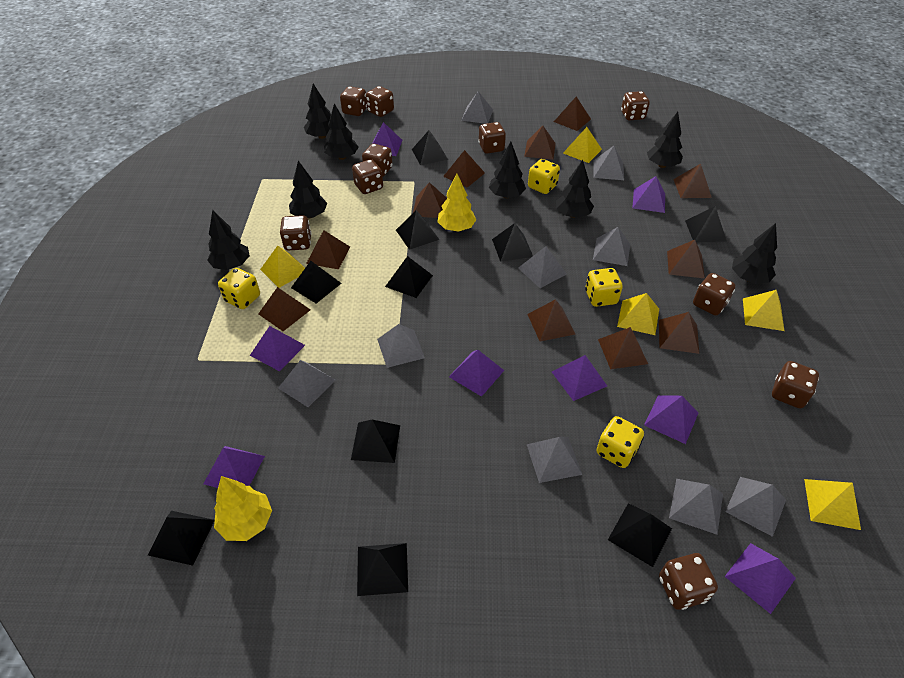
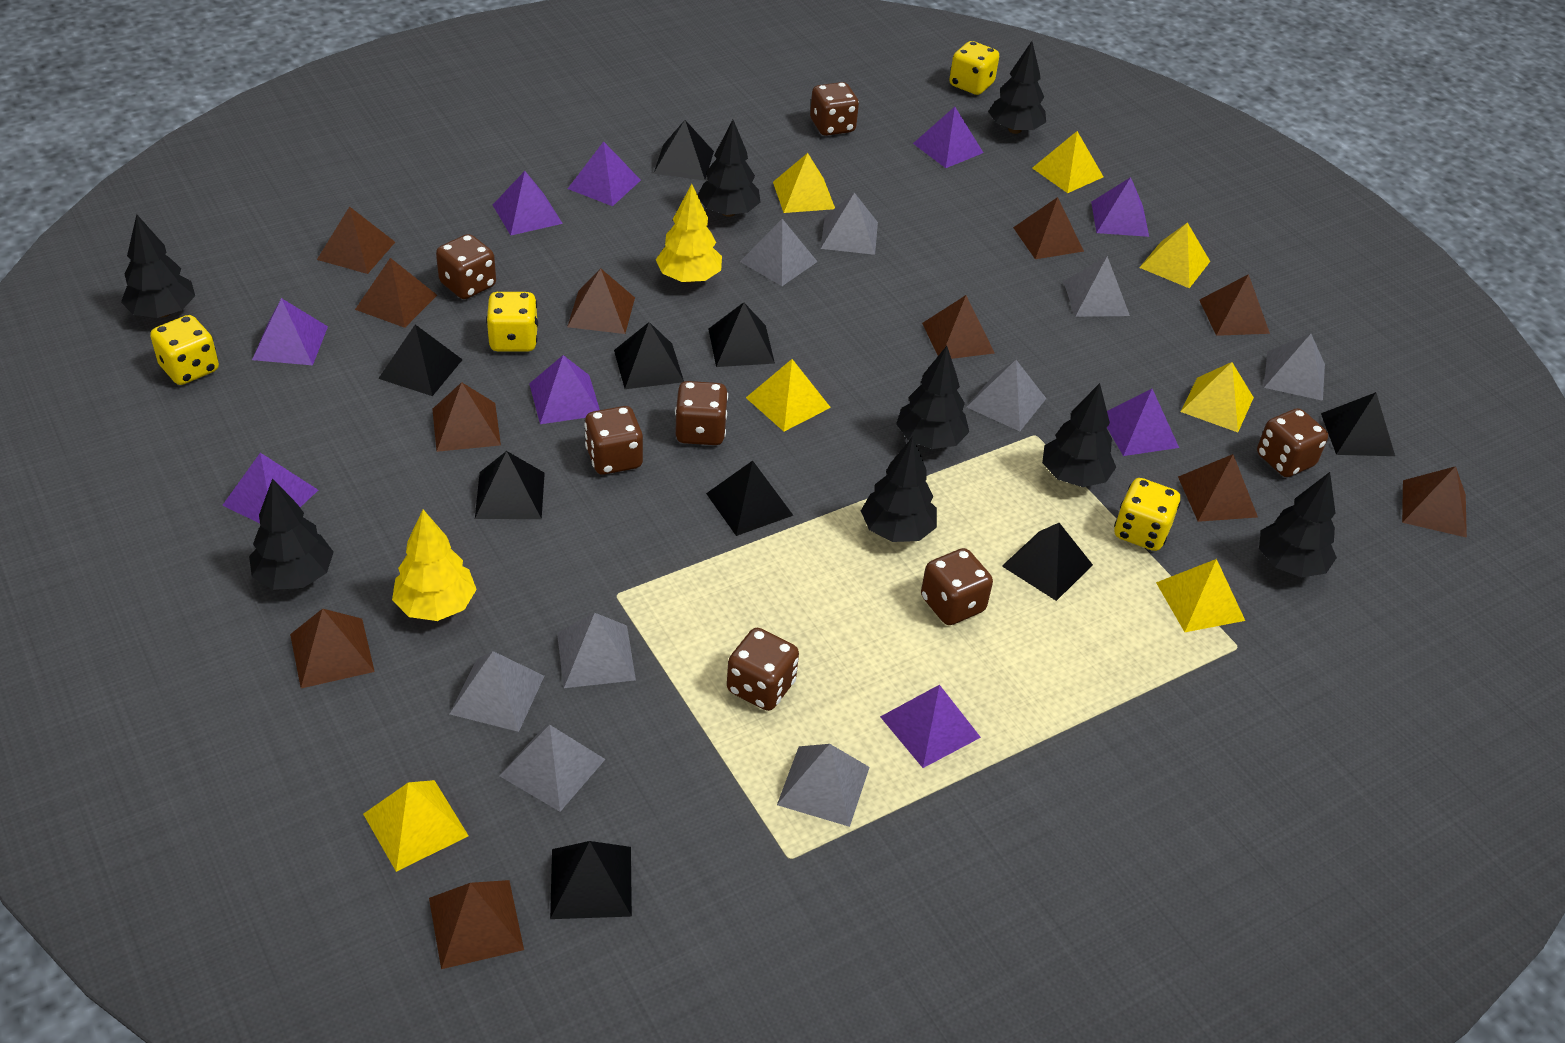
black pyramid: [148,511,215,566] [291,261,341,304] [351,420,400,463] [357,543,408,596] [385,256,433,298] [396,210,440,250] [412,130,448,165] [492,223,533,262] [608,503,672,567] [685,206,727,242] = 10 -> [378,325,463,396] [475,451,545,519] [550,841,632,919] [614,322,684,389] [653,120,714,181] [706,461,793,536] [708,302,775,367] [1002,523,1093,601] [1321,392,1395,456] = 9
brown dice: [280,215,312,250] [340,86,367,116] [352,159,383,194] [362,144,393,176] [366,86,394,117] [478,122,506,154] [621,91,650,120] [659,553,718,610] [693,273,736,315] [772,361,819,408] = 10 -> [436,234,496,299] [584,406,643,475] [675,381,728,445] [727,628,799,711] [810,82,859,136] [921,548,993,625] [1257,408,1328,477] = 7
purple pyramid: [203,446,265,488] [250,326,305,371] [372,122,402,156] [449,350,505,397] [552,355,607,401] [632,176,665,213] [644,395,698,444] [724,543,796,614] = 8 -> [222,453,318,523] [252,298,328,365] [493,171,563,235] [529,355,600,424] [568,141,641,206] [880,685,981,768] [913,107,983,168] [1091,177,1149,237] [1107,389,1179,456] = 9
yellow pyramid: [260,246,305,288] [563,127,602,163] [617,293,659,335] [743,290,784,331] [804,479,861,530] = 5 -> [363,780,469,872] [746,359,831,432] [773,153,835,213] [1032,131,1103,193] [1139,222,1210,288] [1156,559,1245,632] [1180,362,1254,432] = 7

